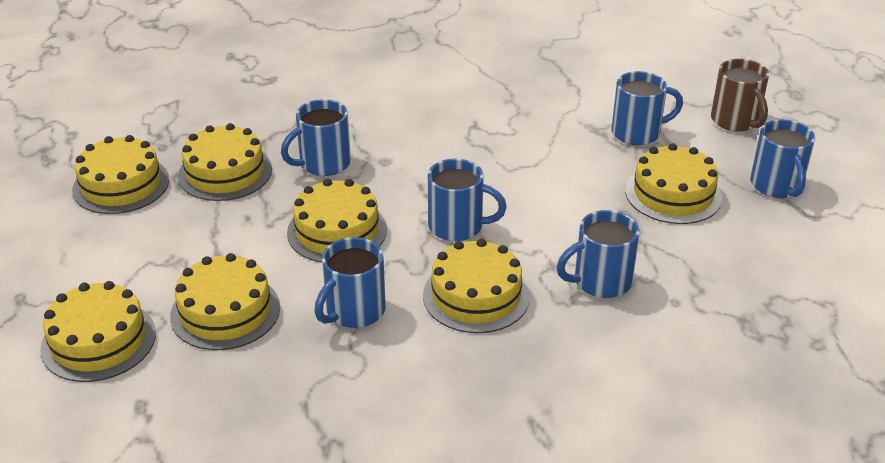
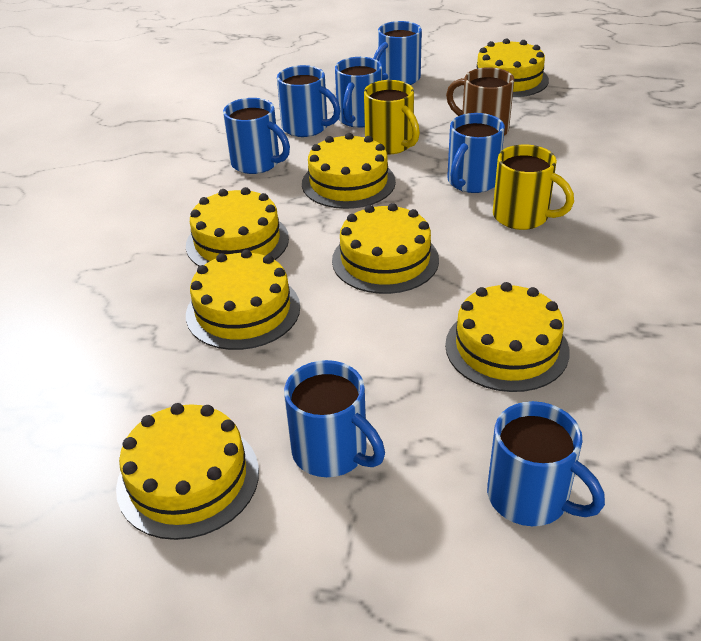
blue mug: [281,99,351,176] [314,237,386,328] [428,159,507,241] [557,210,640,298] [611,71,683,145] [750,119,815,198] = 6 -> [223,98,290,174] [277,65,340,137] [284,360,385,477] [335,57,382,128] [373,21,422,85] [447,113,505,193] [487,401,605,526] = 7
yellow mug: none = 0 -> [364,80,420,155] [493,144,574,230] = 2

